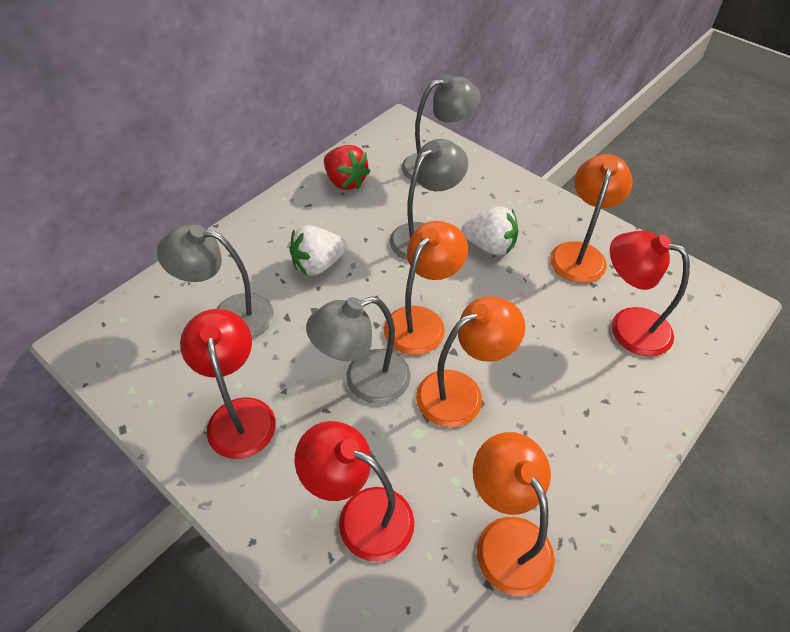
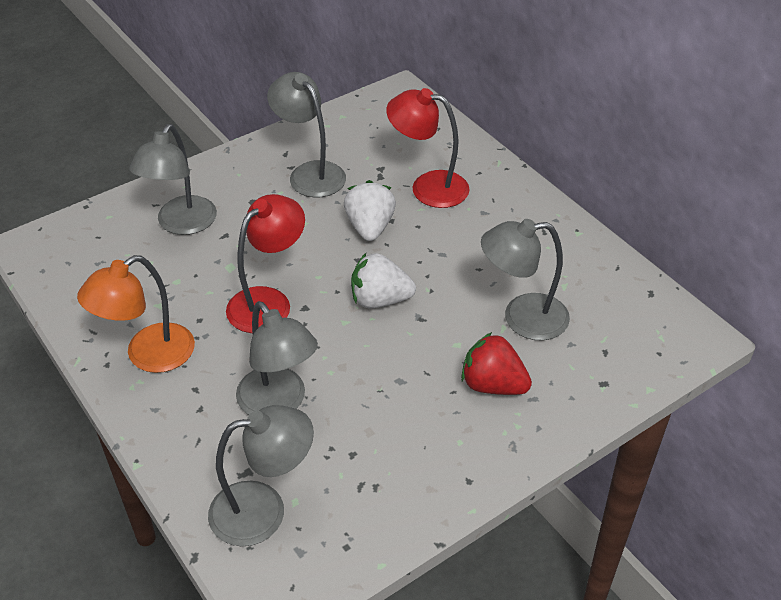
grey lamp: [157,224,274,338] [306,297,411,404] [389,139,468,260] [401,74,481,183] = 4 -> [129,124,217,235] [208,405,314,546] [236,301,318,415] [267,72,346,198] [481,219,570,340] = 5
orange lamp: [384,221,468,355] [416,296,525,427] [473,432,555,596] [550,154,633,283] = 4 -> [77,255,195,373] = 1
red lamp: [180,309,276,459] [295,421,414,562] [610,231,690,357] = 3 -> [226,194,305,333] [386,88,470,208] = 2

